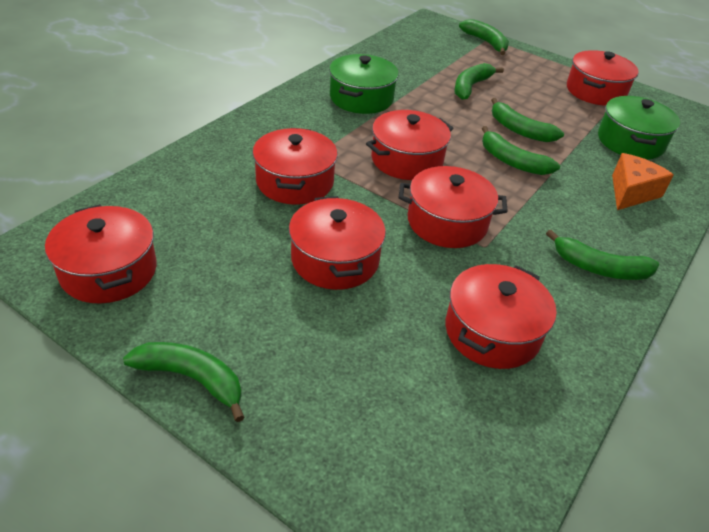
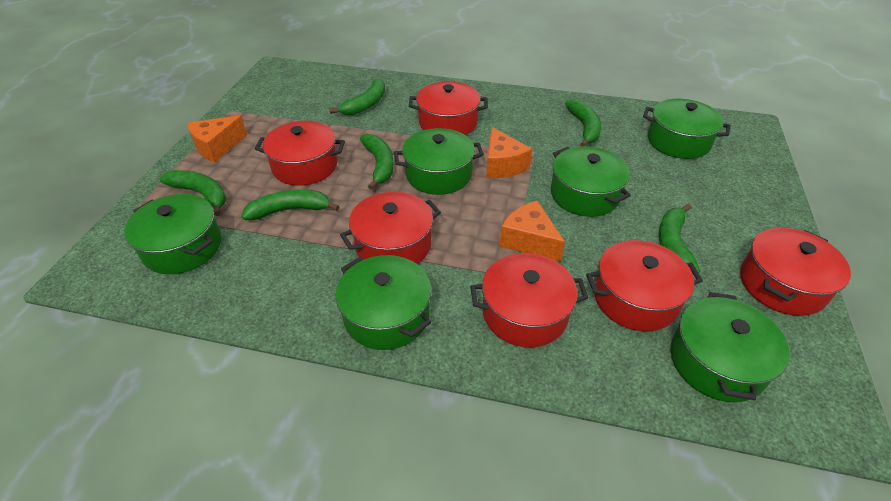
green pot: [329,54,399,114] [598,96,680,160] = 2 -> [124,194,221,274] [336,255,431,350] [394,128,484,195] [551,146,631,217] [643,99,731,159] [670,292,790,402] = 6
orange cheese: [612,153,674,210] = 1 -> [188,115,247,162] [486,127,532,178] [499,201,565,262] = 3
red pot: [45,204,157,303] [252,128,338,205] [289,196,386,290] [366,110,454,180] [399,166,508,248] [445,264,556,369] [567,50,639,106] = 7 -> [255,121,345,186] [340,192,441,264] [409,81,488,135] [470,253,588,347] [586,240,703,331] [740,227,851,316] = 6

